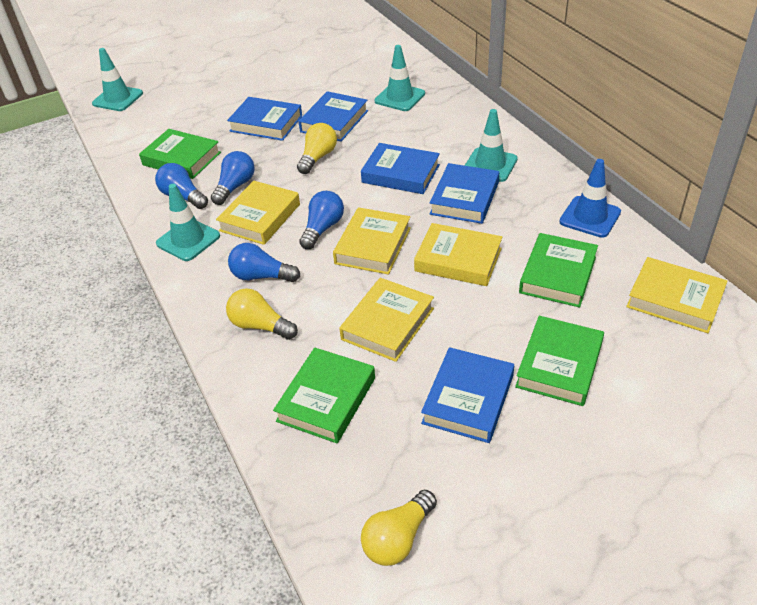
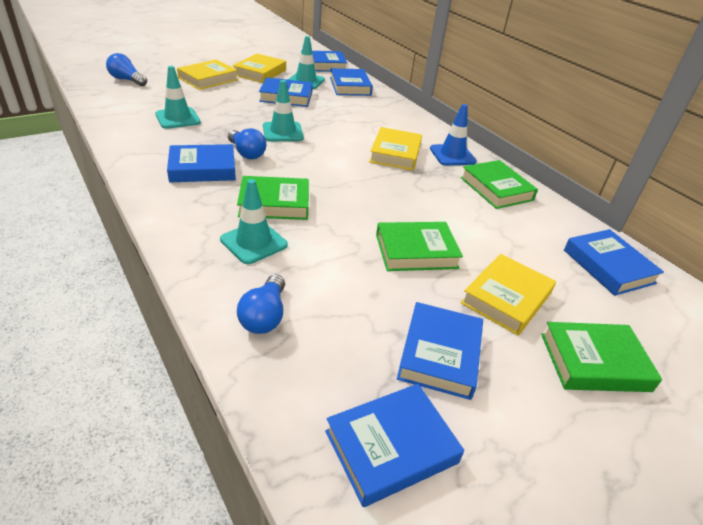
blue book: [227,97,302,141] [298,91,368,142] [361,143,440,194] [421,347,514,443] [430,163,499,224] = 5 -> [167,144,236,182] [259,77,313,107] [301,50,347,72] [325,384,464,507] [330,68,373,96] [397,302,483,400] [564,229,664,296] = 7
blue light bulb: [155,163,208,209] [211,151,255,205] [228,243,300,282] [299,191,344,249] = 4 -> [106,53,147,86] [228,128,266,160] [237,274,285,334] = 3
yellow book: [216,181,300,245] [333,207,411,275] [339,278,434,362] [414,223,502,286] [626,257,728,333] = 5 -> [177,59,238,90] [233,54,286,83] [369,127,422,170] [461,254,556,335] = 4
yellow light bulb: [226,289,298,340] [297,123,337,174] [361,490,437,566] = 3 -> none = 0

